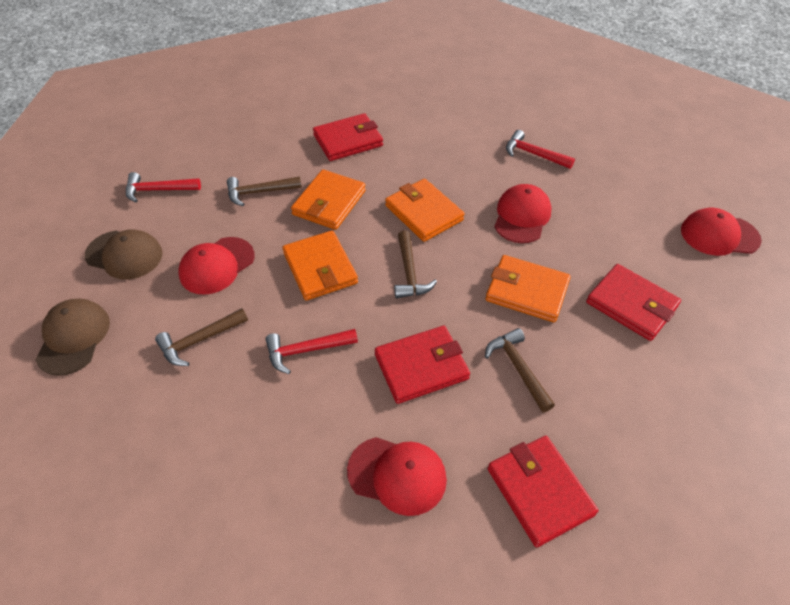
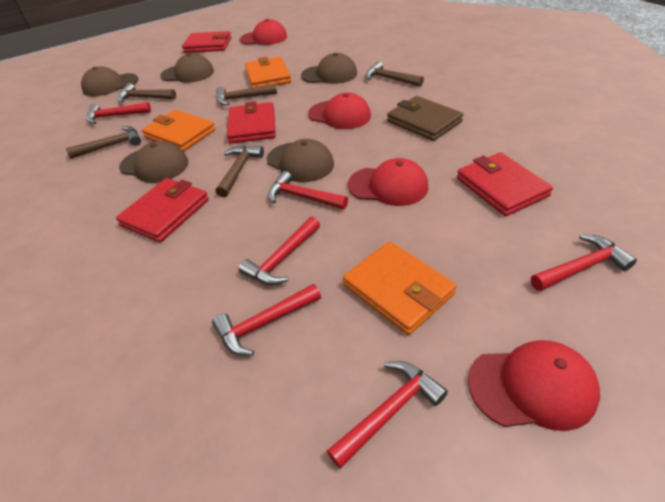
brown cap: [35,299,110,376] [85,229,163,280] = 2 -> [81,66,139,97] [119,141,188,183] [160,53,214,83] [267,139,334,182] [301,53,357,84] = 5
brown hammer: [155,308,248,366] [227,176,302,206] [394,230,437,298] [485,328,555,412] = 4 -> [66,126,141,159] [118,83,176,103] [216,84,277,105] [216,145,264,197] [365,61,424,87] = 5
brown wallet: none = 0 -> [387,96,463,141] = 1
orange wallet: [282,230,358,301] [291,169,366,230] [385,179,465,242] [486,255,571,322] = 4 -> [142,110,216,152] [245,56,291,88] [343,241,457,335] = 3
red hammer: [126,172,201,202] [265,329,358,374] [506,130,575,169] = 3 -> [86,102,151,124] [212,284,321,356] [238,217,320,285] [268,171,348,210] [327,361,448,469] [531,234,637,291] = 6

